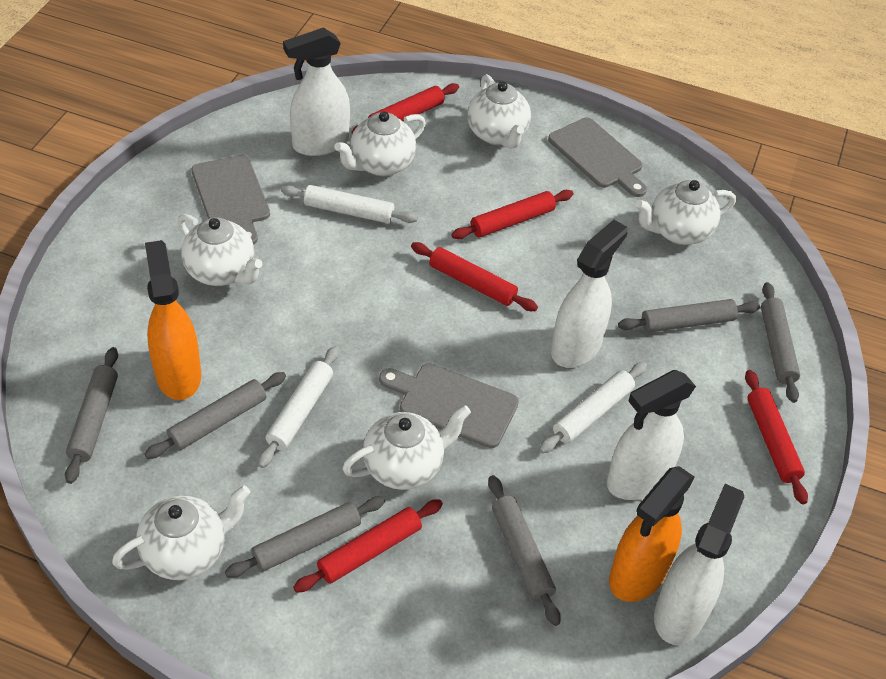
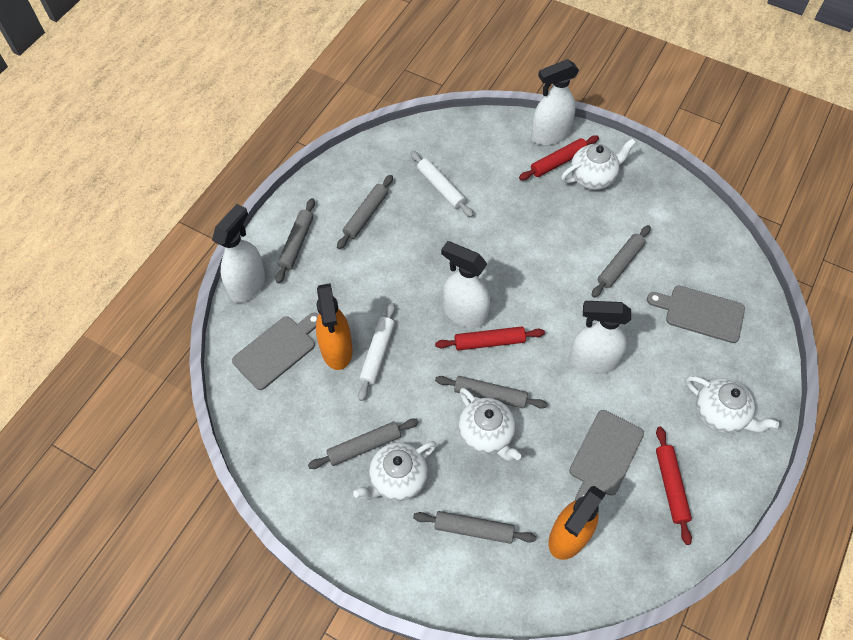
red rolling pin: [293,499,443,593] [352,83,459,134] [411,242,538,311] [451,190,574,239] [745,370,808,504] = 5 -> [435,326,545,350] [519,135,599,180] [656,427,692,545] = 3
white rolling pin: [258,346,339,468] [281,185,418,223] [539,362,647,453] = 3 -> [358,303,395,401] [410,151,473,217] = 2
white teapot: [112,485,250,580] [178,214,262,286] [334,111,426,176] [342,405,471,490] [467,74,531,149] [635,180,736,245] = 6 -> [353,441,437,501] [458,388,521,461] [561,138,636,190] [686,376,779,434] = 4

